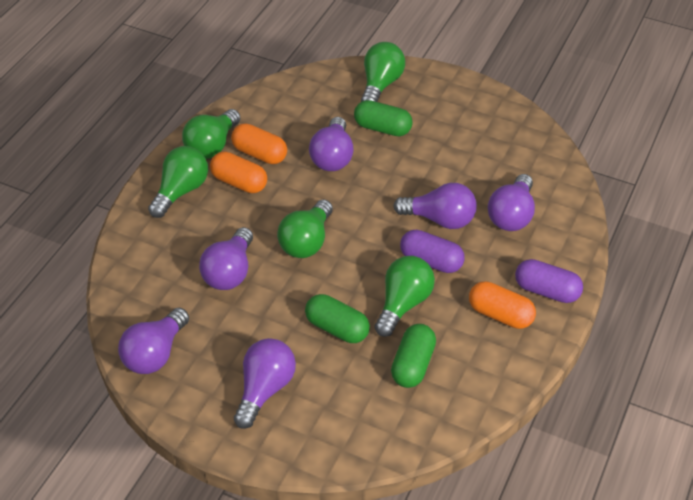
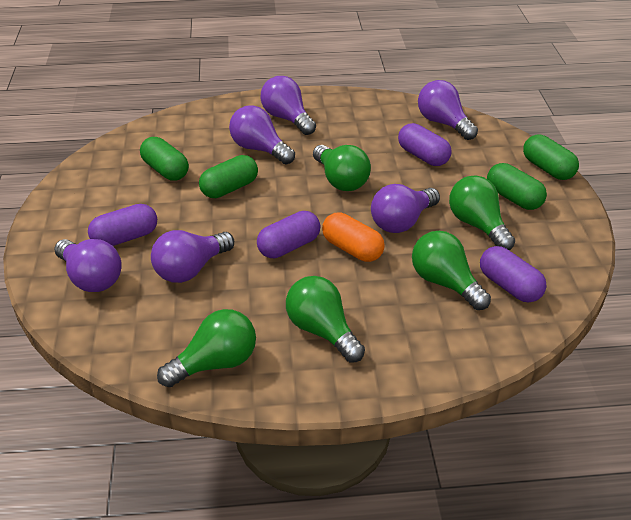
green capsule: [305,294,370,343] [354,100,413,136] [391,324,436,388] = 3 -> [140,137,189,180] [199,155,258,198] [487,163,547,210] [523,135,579,180] = 4
orange capsule: [210,152,267,193] [231,123,287,164] [469,281,536,329] = 3 -> [322,212,385,262] = 1
purple capsule: [400,230,465,273] [515,259,583,303] = 2 -> [88,204,157,246] [257,211,321,258] [398,123,452,166] [480,246,547,303] = 4

